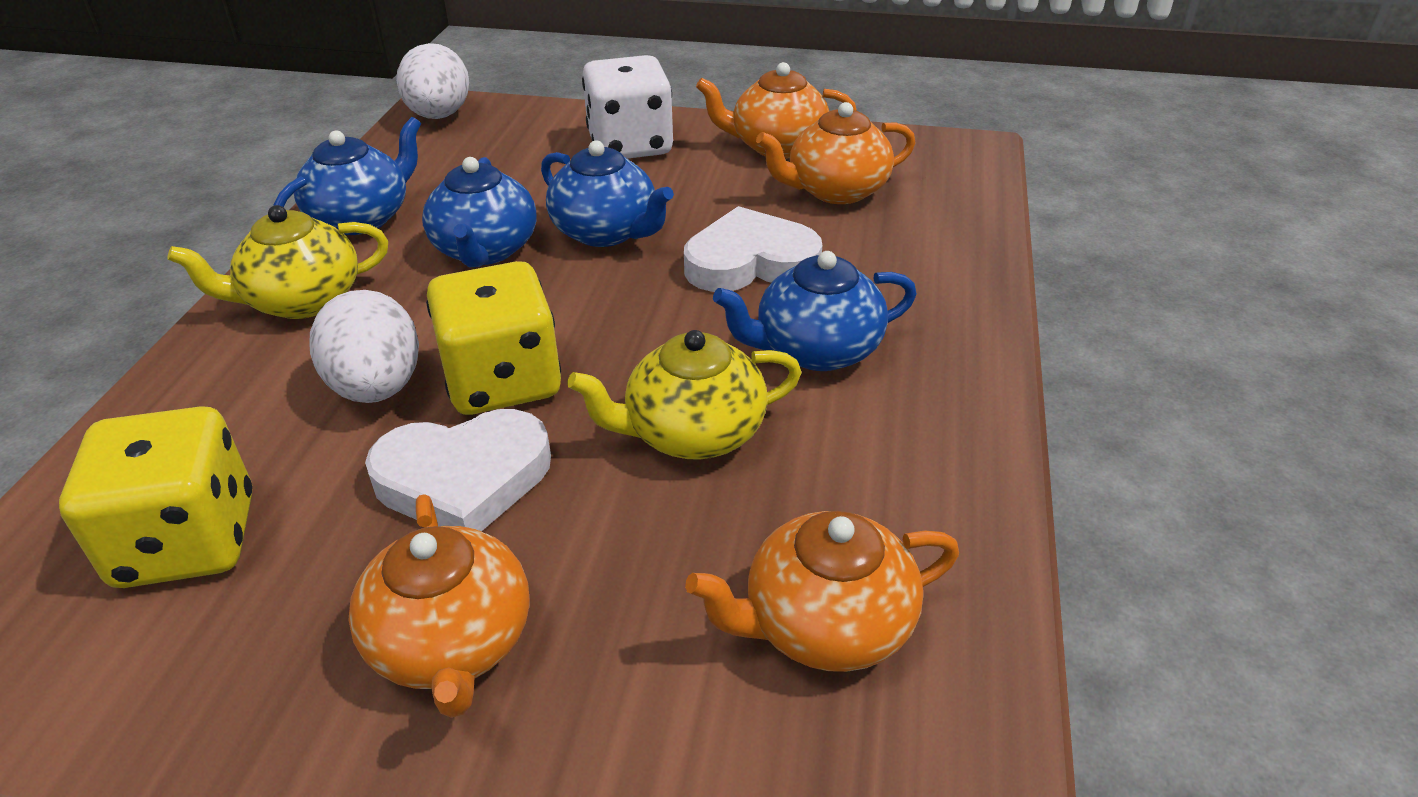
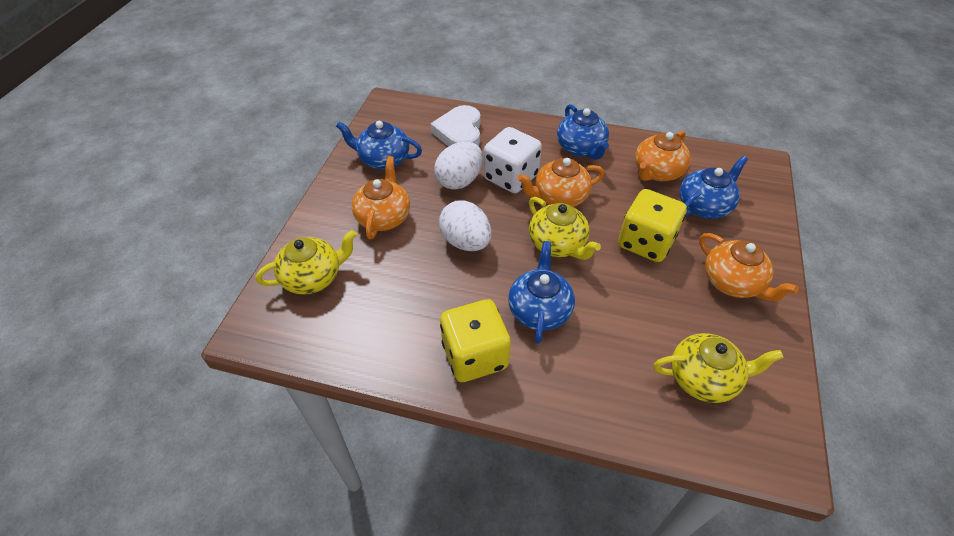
white heart: [365,409,551,531] [684,206,822,292] = 2 -> [430,105,480,147] = 1
yellow teapot: [167,205,388,319] [567,330,802,460] = 2 -> [256,230,357,295] [529,197,601,260] [654,333,784,403] = 3

